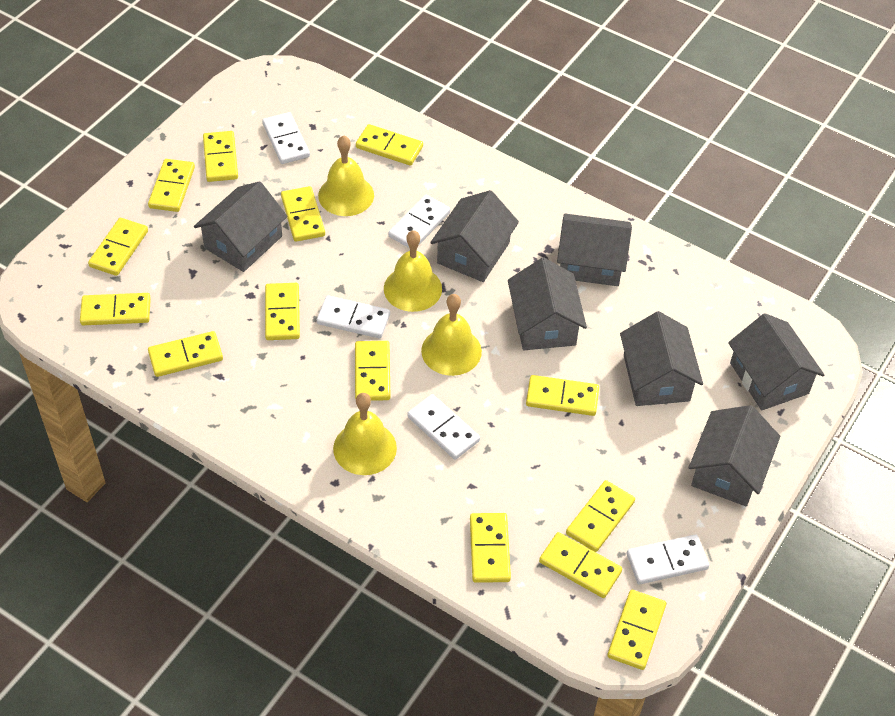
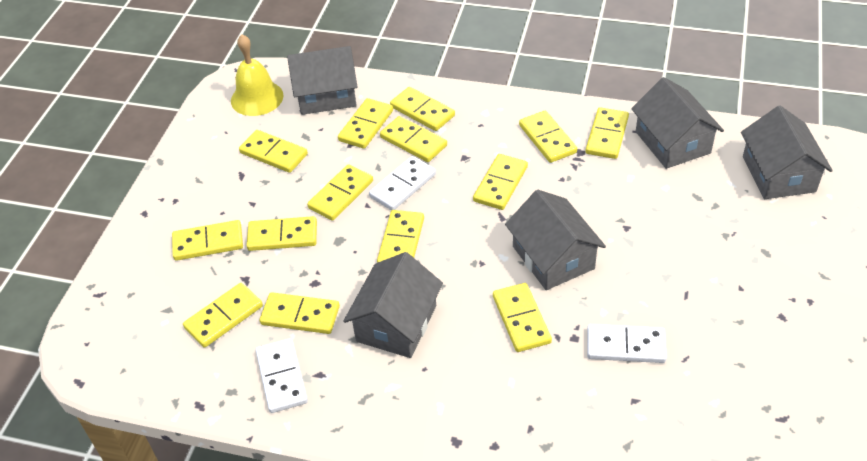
grey house: [194,181,288,272] [430,190,519,282] [508,258,587,350] [557,214,632,286] [620,311,703,406] [689,405,780,506] [728,313,825,410] = 7 -> [287,46,357,115] [343,252,443,358] [505,190,606,290] [631,77,724,169] [741,106,833,199] = 5
white domino: [262,112,310,164] [317,295,390,338] [388,195,451,248] [407,394,480,460] [627,535,709,584] = 5 -> [256,338,308,413] [369,156,436,210] [587,324,667,363] = 3
yellow bell: [318,135,374,216] [333,393,397,475] [384,230,442,312] [421,294,482,376] = 4 -> [231,34,284,116] = 1

